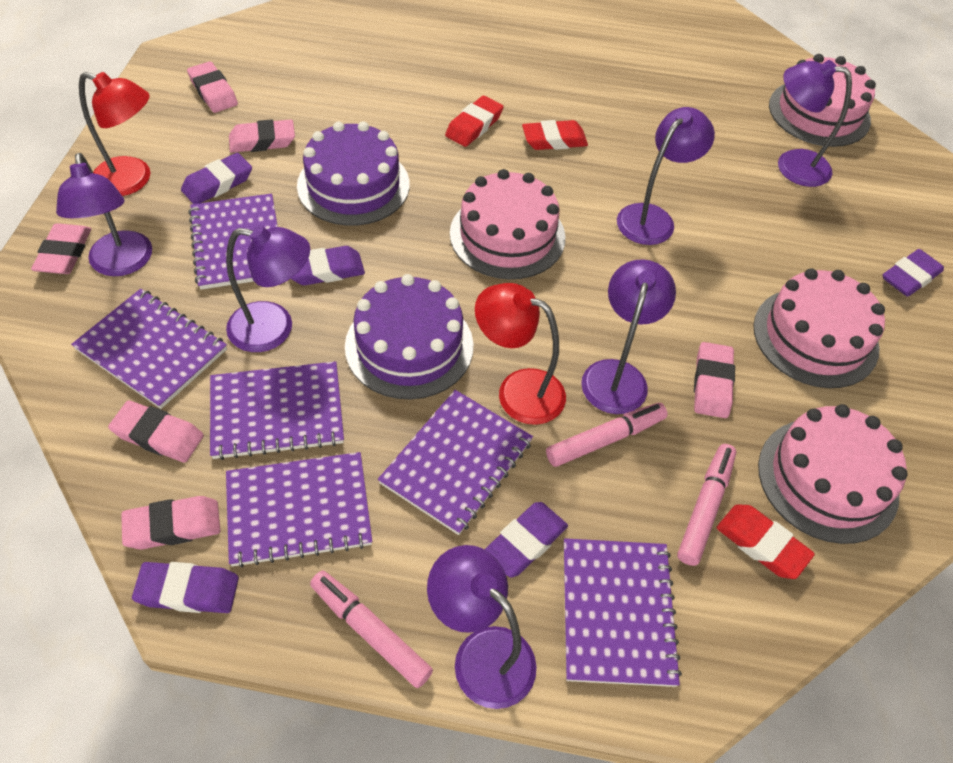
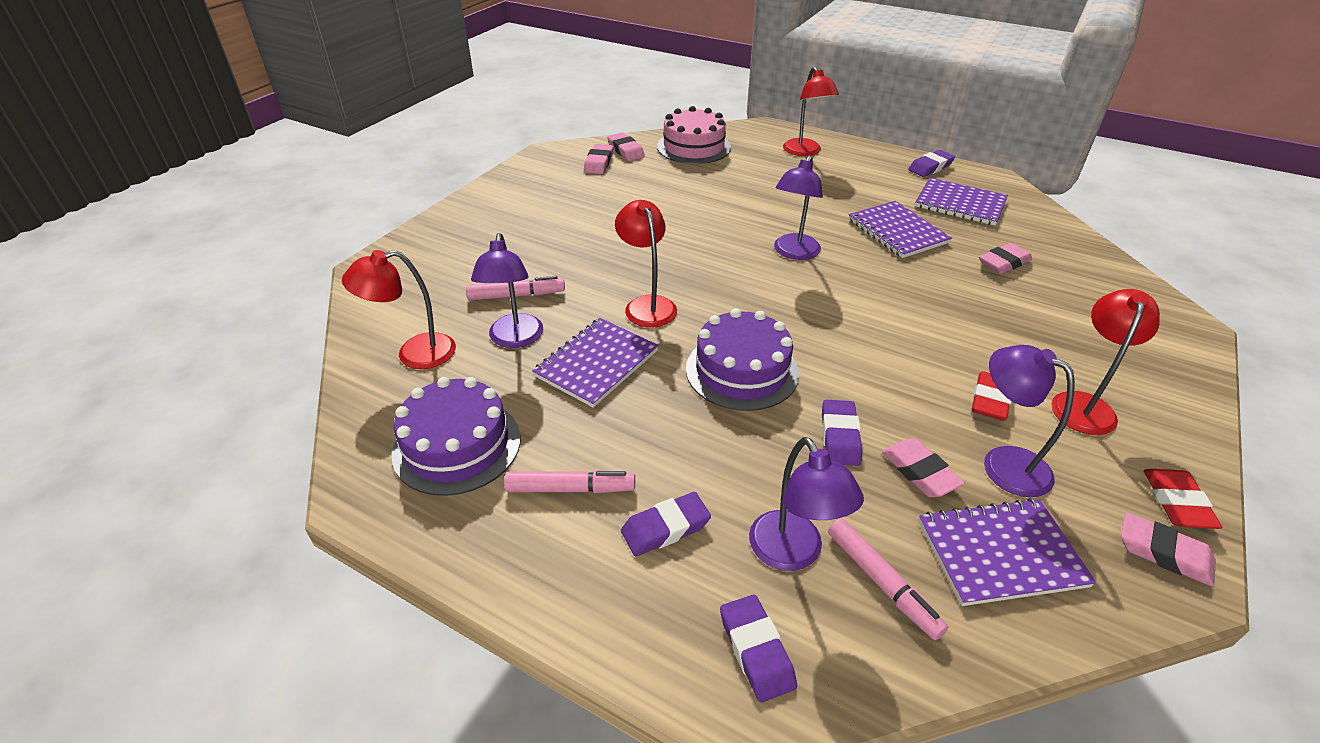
pink cake: [450,169,565,279] [753,268,885,388] [758,404,908,544] [769,54,876,147] = 4 -> [657,106,731,164] = 1
pink eraser: [31,223,91,274] [108,400,204,463] [121,496,221,549] [187,61,238,113] [229,119,295,153] [694,342,735,418] = 6 -> [584,144,613,174] [607,132,645,161] [882,438,965,497] [979,243,1032,274] [1121,513,1216,586] = 5
purple eraser: [132,562,239,613] [181,153,252,204] [291,246,365,285] [485,502,568,578] [883,249,944,297] = 5 -> [621,492,711,556] [720,594,797,702] [822,400,862,466] [908,150,955,177] = 4
purple lamp: [56,153,152,276] [226,225,310,352] [427,545,537,709] [581,259,676,414] [617,107,715,245] [778,60,852,187] = 6 -> [471,233,543,348] [749,437,864,571] [774,155,823,260] [984,345,1075,497] = 4
purple notebook: [71,289,227,409] [188,194,278,290] [210,361,344,460] [226,452,372,568] [378,390,533,535] [564,538,682,687] = 6 -> [532,318,659,408] [849,201,952,258] [915,178,1008,226] [918,498,1096,606] = 4
red eraser: [445,96,503,147] [522,120,588,150] [716,504,815,579] = 3 -> [971,371,1012,421] [1144,469,1223,529] = 2
red lamp: [79,72,150,196] [475,283,566,425] = 2 -> [342,250,456,369] [615,200,677,328] [783,67,839,156] [1051,289,1160,435] = 4

